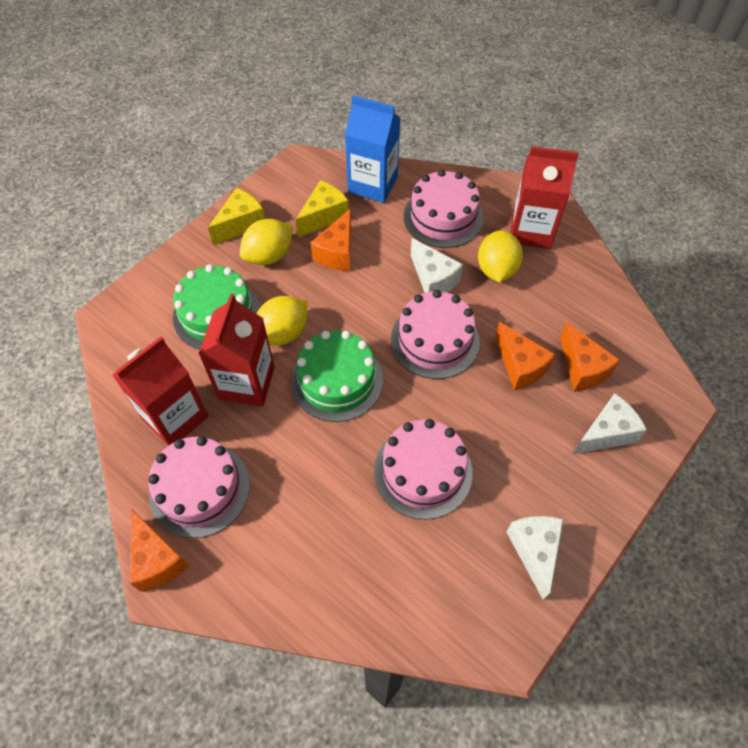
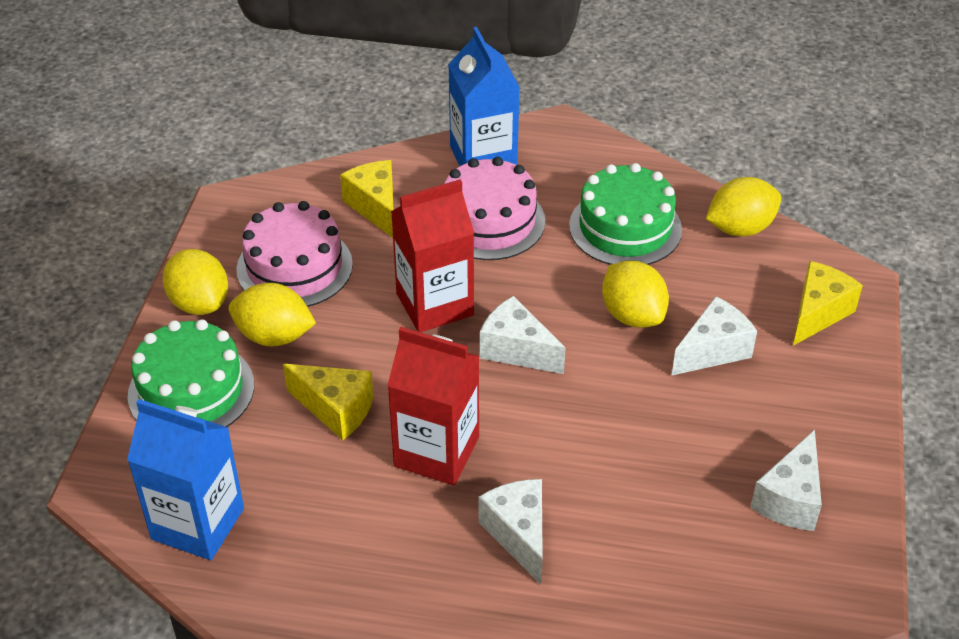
blue carton: [345,95,400,203] = 1 -> [127,399,244,560] [448,27,520,166] = 2
orange cheese: [130,510,189,591] [311,209,351,271] [495,322,556,390] [560,322,620,392] = 4 -> none = 0
pink cake: [148,436,250,538] [374,419,473,520] [391,290,480,379] [404,169,483,248] = 4 -> [236,201,353,307] [444,157,545,260] = 2
red carton: [112,337,208,446] [199,293,275,406] [511,146,579,249] = 3 -> [387,327,480,485] [391,179,474,332] = 2
white cheese: [411,238,463,293] [506,516,564,600] [573,393,647,454] = 3 -> [479,479,543,584] [480,296,565,374] [672,296,757,375] [750,430,822,531] = 4
yellow cheese: [208,188,265,245] [295,180,349,237] = 2 -> [283,364,374,440] [340,160,393,238] [793,261,863,346] = 3
yellow lemon: [240,219,292,265] [257,296,307,346] [478,230,523,282] = 3 -> [163,249,228,315] [229,283,316,346] [602,261,669,328] [706,177,781,236] = 4

